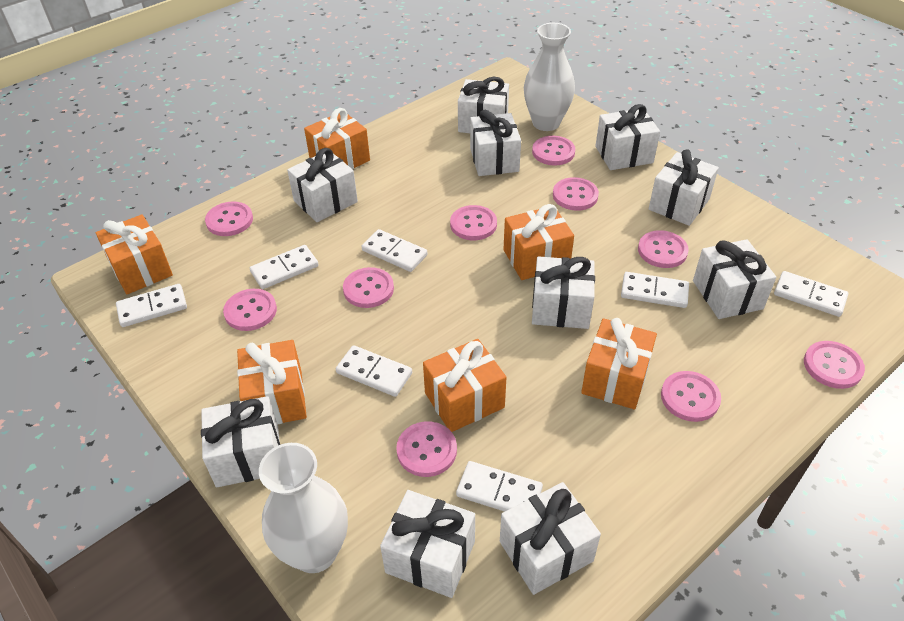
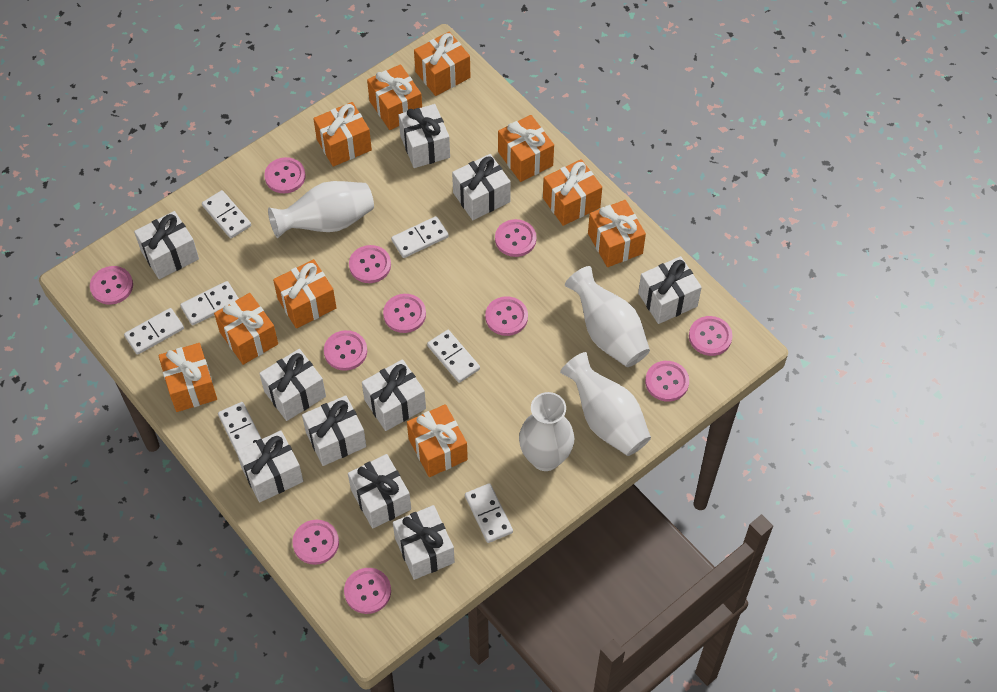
orange gift: [96,214,173,294] [237,340,307,424] [304,108,370,169] [423,339,507,432] [503,204,574,280] [581,318,657,410] = 6 -> [158,343,217,412] [214,293,278,365] [273,259,336,328] [313,102,372,167] [367,64,422,130] [407,404,468,477] [414,32,470,96] [498,115,554,182] [543,159,602,226] [588,200,646,267] = 10
pink button: [205,201,253,236] [223,289,277,331] [343,267,394,308] [396,421,457,477] [450,205,497,240] [532,136,575,165] [553,177,599,211] [638,230,689,268] [661,371,721,422] [804,341,865,389] = 10 -> [90,266,133,305] [264,157,306,193] [292,520,339,565] [324,330,367,371] [344,568,391,614] [349,245,391,283] [383,294,426,333] [485,296,528,336] [495,219,537,257] [645,361,689,402] [689,316,732,356] = 11
white vase: [259,443,348,573] [524,23,575,131] = 2 -> [268,181,374,238] [519,392,574,471] [560,352,651,456] [565,266,650,367] = 4

